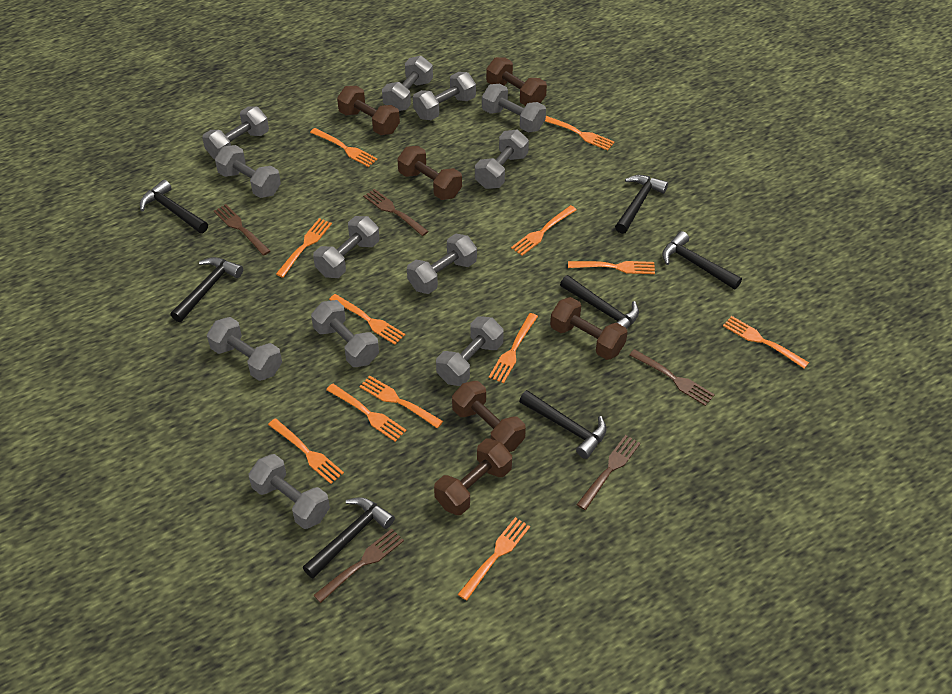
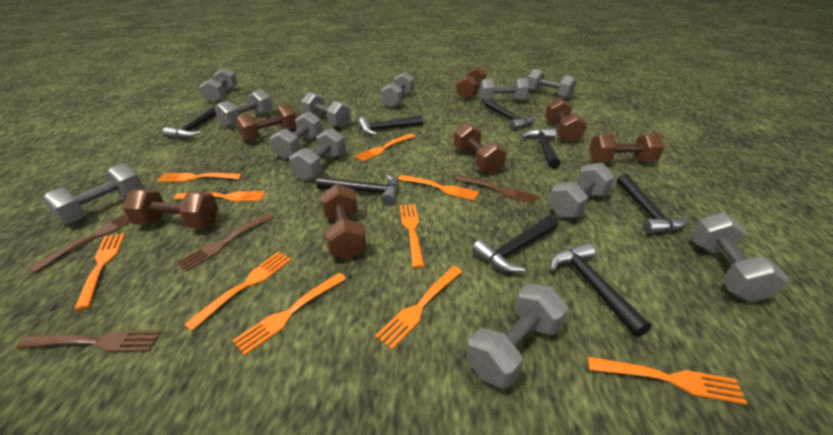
black hammer: [140,179,208,234] [171,257,243,322] [303,497,395,579] [519,390,607,459] [560,275,639,329] [615,175,668,234] [662,231,742,290] = 7 -> [162,106,216,139] [317,175,399,205] [358,115,423,136] [472,215,559,273] [485,99,534,130] [521,128,561,169] [550,243,652,337] [617,174,687,234] = 8
brown dumbbell: [337,86,400,135] [397,146,462,200] [434,438,512,515] [452,381,526,452] [486,57,547,106] [550,297,628,360] = 6 -> [122,189,218,228] [235,104,297,142] [321,184,367,259] [454,123,507,174] [456,66,487,100] [545,98,587,143] [589,134,664,162] = 7
brown fork: [214,204,270,256] [313,529,404,603] [363,189,429,236] [576,435,640,510] [629,349,715,406] = 5 -> [17,330,162,352] [28,213,130,273] [176,213,275,271] [455,175,538,204] = 4
orange fork: [268,418,344,484] [276,218,332,278] [310,128,378,167] [326,383,407,442] [329,294,405,345] [359,376,443,428] [458,517,530,601] [489,313,538,383] [511,205,577,256] [545,116,615,151] [568,261,655,274] [723,316,809,369] = 12 -> [74,233,125,310] [157,173,242,182] [174,191,265,202] [184,252,291,331] [233,273,346,355] [355,134,415,162] [375,266,462,349] [398,175,479,201] [399,204,424,268] [587,357,747,405] = 10

